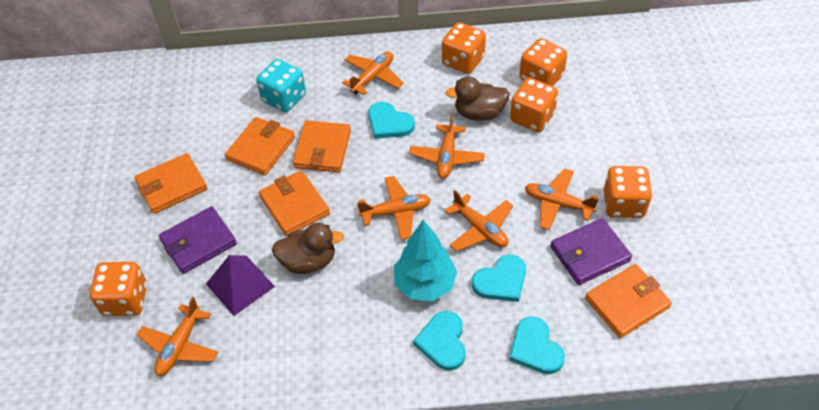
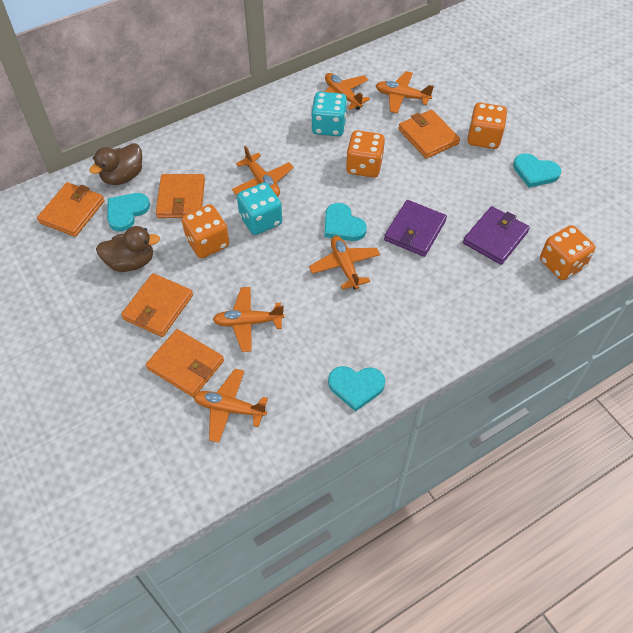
orange dice: [90,262,147,316] [442,22,486,74] [510,78,558,132] [519,38,567,86] [604,166,652,218] = 5 -> [182,205,229,258] [346,130,385,178] [467,103,507,149] [540,225,595,280] = 4
purple pyramid: [206,255,275,316] = 1 -> none = 0
turquoise dice: [256,59,306,112] = 1 -> [237,182,282,235] [311,92,347,136] = 2
turquoise tree: [394,220,457,301] = 1 -> none = 0

